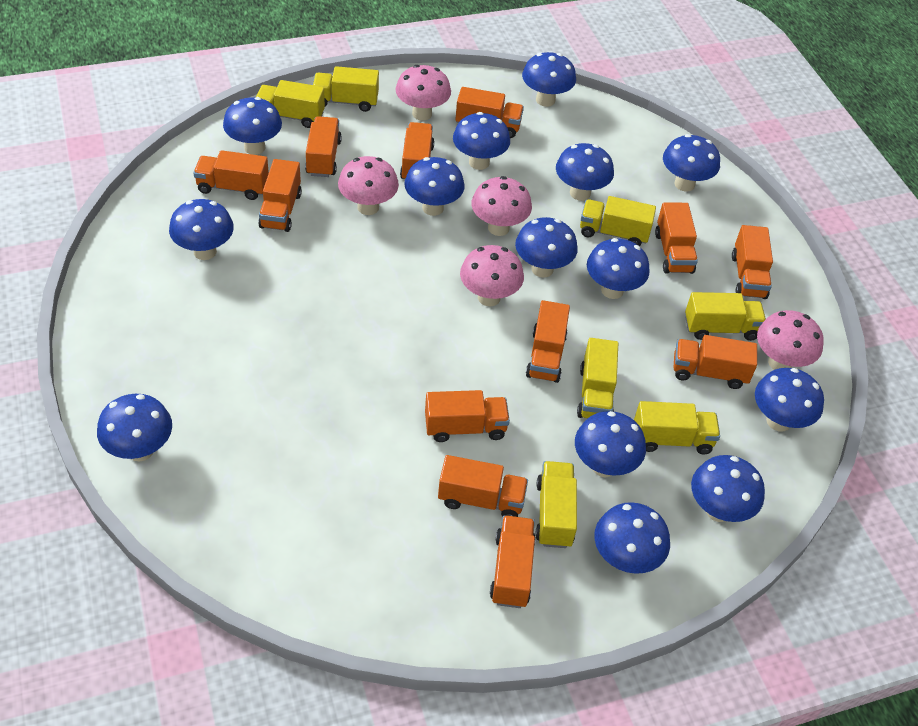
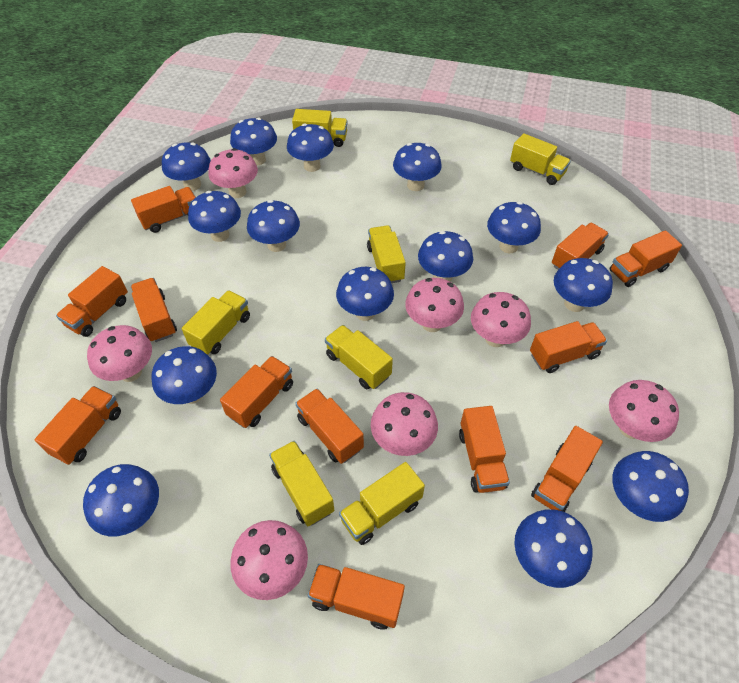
pink mushroom: [338,156,399,215] [396,65,451,121] [460,245,524,306] [472,176,532,236] [757,310,824,370] = 5 -> [87,325,152,382] [208,148,258,198] [230,520,308,600] [371,392,438,456] [405,278,464,332] [471,292,531,347] [609,380,679,442] = 7

